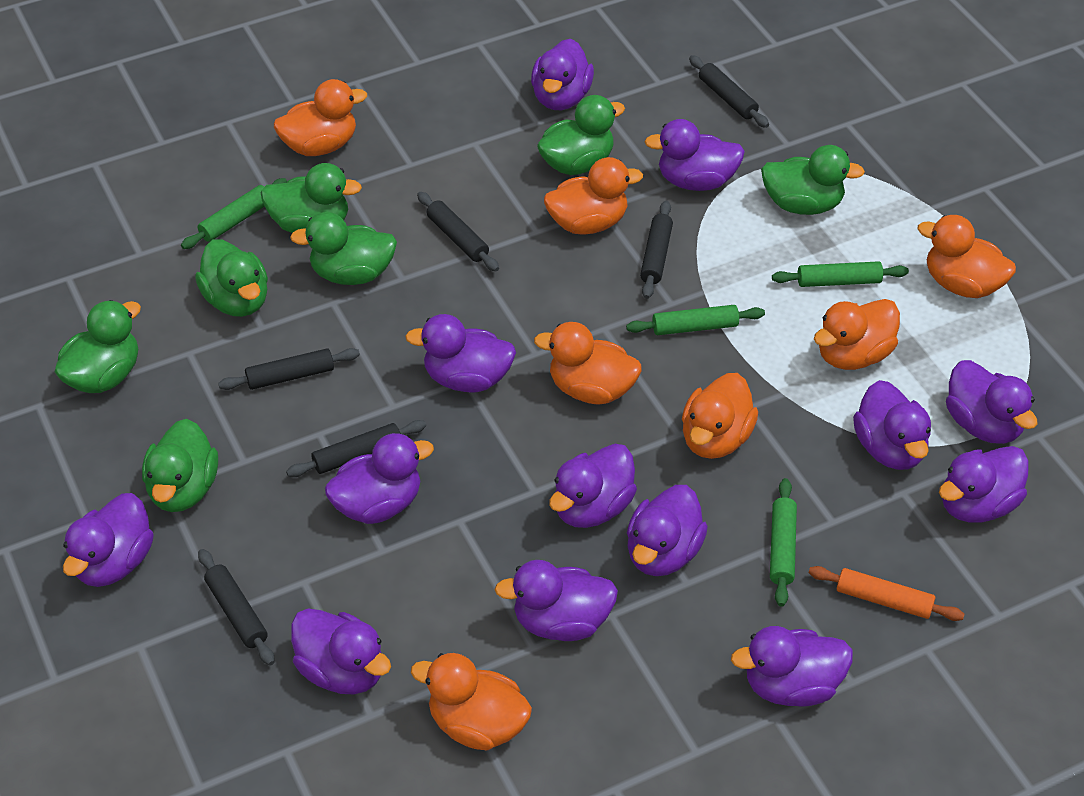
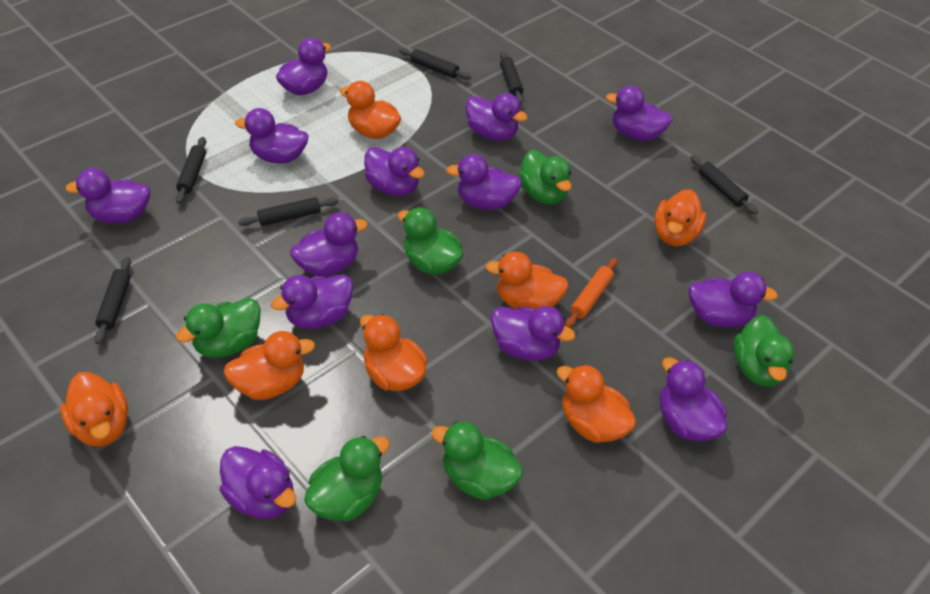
green duck: [55,300,141,393] [142,419,218,512] [195,239,268,317] [261,163,362,233] [290,212,397,285] [537,95,625,175] [761,145,865,215] = 7 -> [176,298,260,358] [304,436,390,521] [398,207,463,275] [431,421,523,500] [518,150,572,205] [734,315,794,387] = 6
green rolling pin: [181,178,287,249] [626,305,765,335] [770,478,797,607] [772,261,909,287] = 4 -> none = 0

